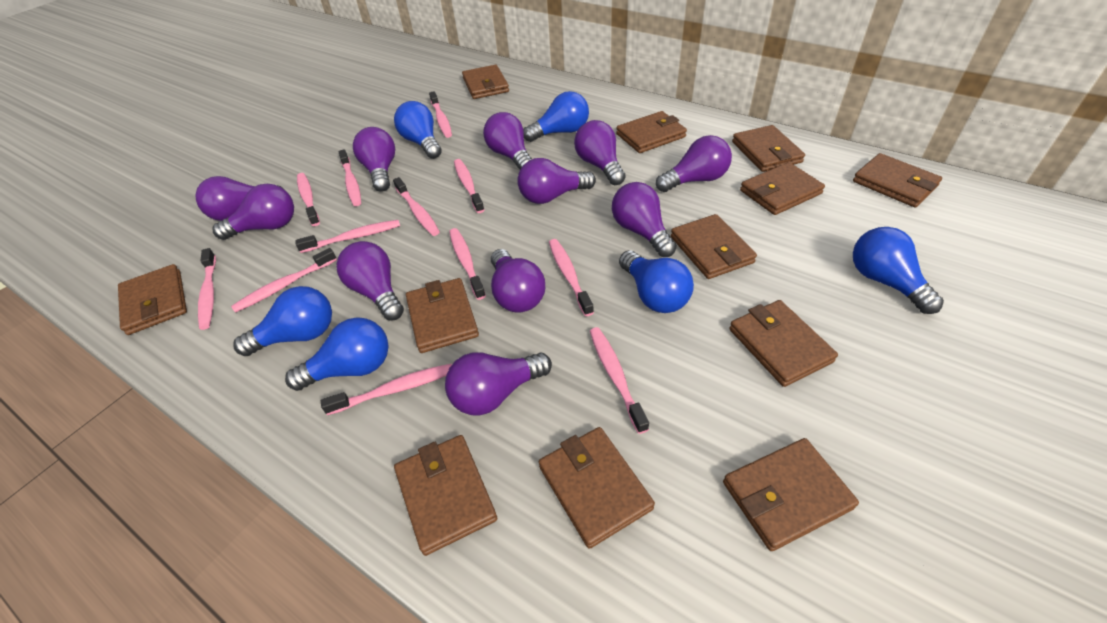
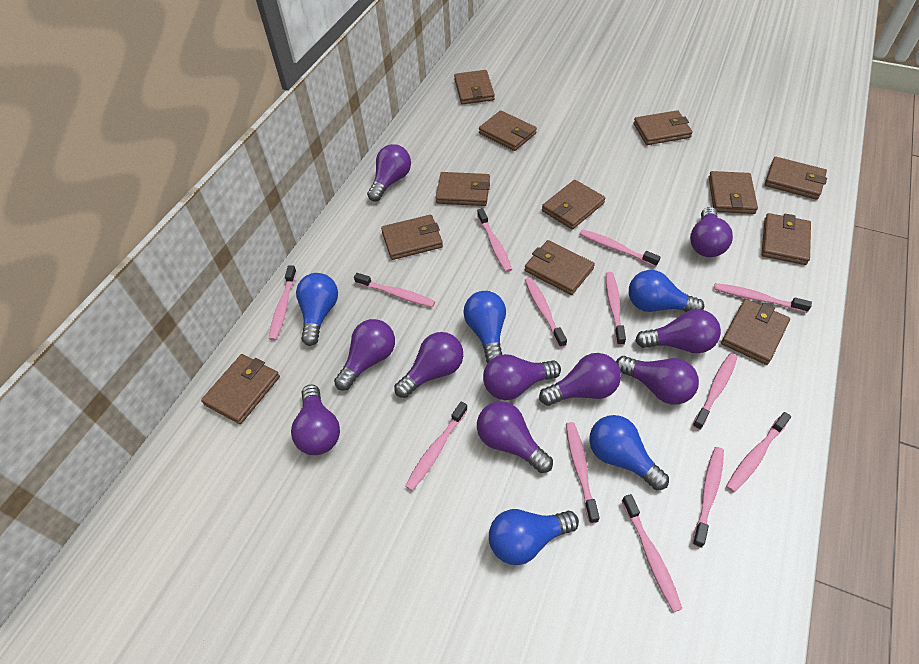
blue light bulb: [234,286,332,356] [285,317,389,391] [394,101,442,159] [523,91,589,142] [619,250,694,313] [853,227,944,314] = 6 -> [296,273,338,346] [463,291,506,363] [489,509,579,565] [589,415,669,490] [629,270,704,312] = 5
pink toothbrush: [198,248,216,330] [231,248,337,313] [295,220,400,253] [297,173,320,226] [321,364,452,415] [338,149,361,206] [393,177,440,236] [429,91,452,138] [449,228,486,300] [454,159,484,213] [549,239,594,316] [590,327,649,434] = 12 -> [269,265,297,341] [354,273,435,307] [405,402,468,491] [477,208,512,272] [525,277,567,348] [566,422,600,523] [579,229,661,267] [606,272,626,346] [622,494,682,612] [692,353,737,430] [692,447,724,548] [714,283,812,313] [726,412,791,492] = 13
purple light bulb: [195,176,285,221] [213,184,294,240] [336,241,404,321] [353,127,395,192] [445,352,552,416] [483,112,532,169] [491,249,545,313] [517,158,596,204] [574,120,626,185] [612,182,677,257] [656,135,732,192] = 11 -> [291,384,340,455] [334,319,395,391] [367,144,411,201] [394,332,463,398] [477,401,553,473] [483,354,561,400] [539,353,621,406] [616,356,699,405] [635,309,721,353] [690,207,733,257] = 10

